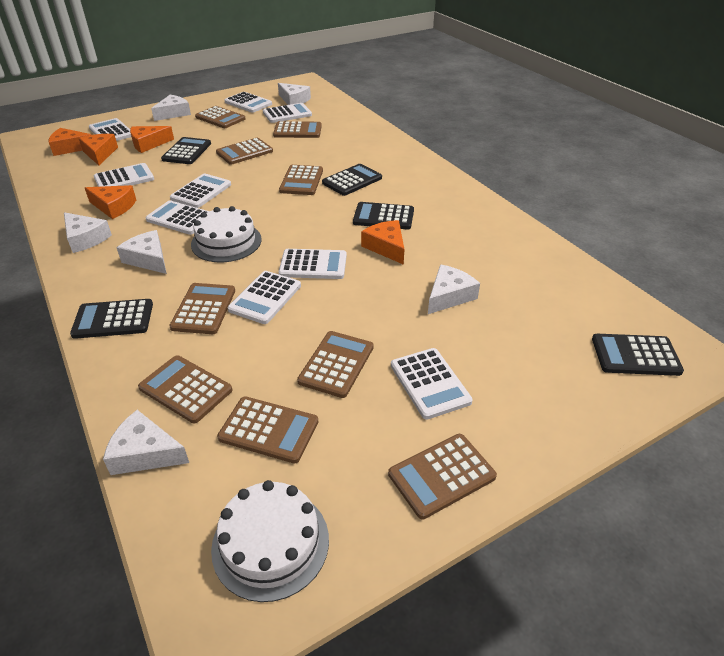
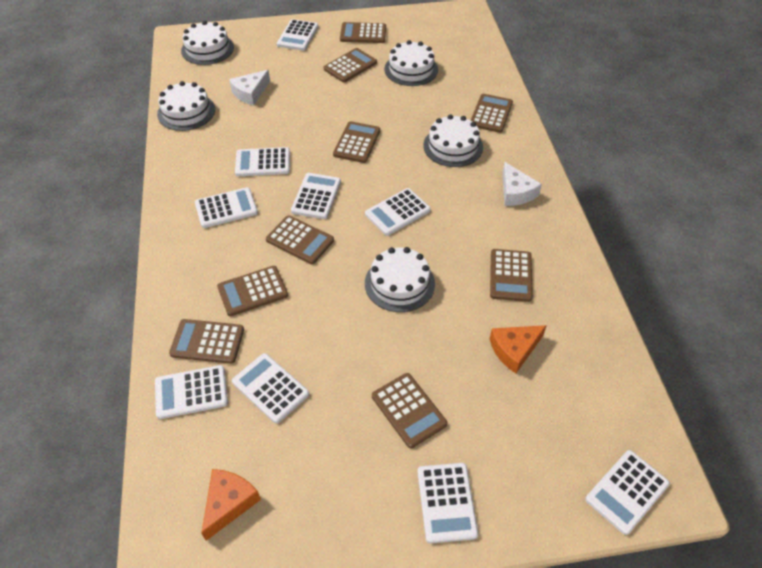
black calculator: [70,299,153,339] [161,137,211,164] [322,164,382,196] [353,202,414,230] [592,334,684,376] = 5 -> none = 0
orange cheese: [49,128,92,156] [79,134,118,165] [85,185,136,219] [130,126,174,153] [361,220,404,265] = 5 -> [201,469,261,541] [490,325,547,373] = 2
white cake: [191,206,262,262] [211,480,329,602] = 2 -> [157,81,215,131] [181,21,234,65] [365,247,435,312] [384,40,438,86] [423,114,483,167] = 5
white cheese: [64,212,112,253] [103,410,189,475] [117,230,167,274] [151,95,191,121] [278,83,311,105] [428,264,480,314] = 6 -> [229,70,270,106] [502,162,542,206] = 2

